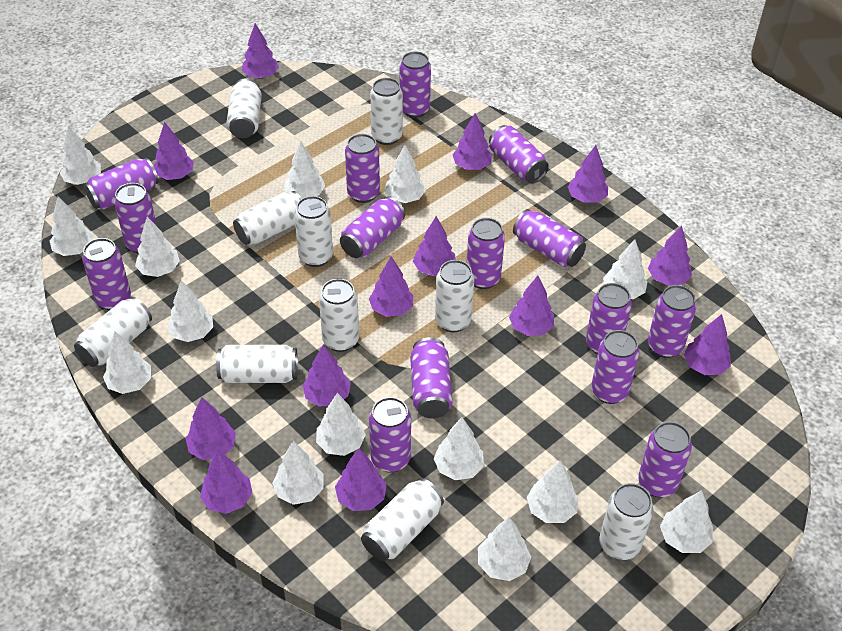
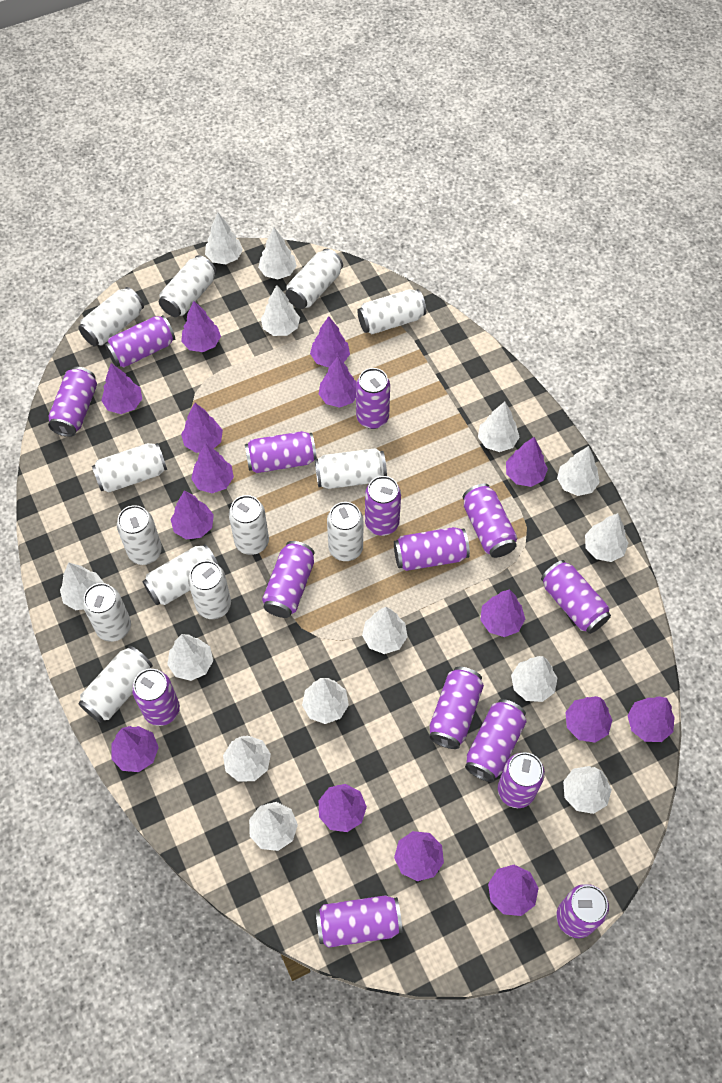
purple tree: [153,122,194,180] [185,397,236,460] [200,450,253,514] [242,23,279,79] [302,345,351,406] [335,448,387,511] [369,256,413,317] [413,216,456,276] [452,113,492,170] [509,276,554,336] [568,145,608,203] [648,226,692,286] [684,314,731,375] = 13 -> [101,363,142,414] [111,726,159,772] [170,491,214,539] [181,301,221,352] [181,403,223,453] [191,443,234,493] [310,316,350,368] [319,356,356,408] [319,784,367,832] [394,831,444,881] [480,589,525,637] [488,865,539,916] [506,437,548,487] [565,696,612,743] [627,696,675,742] = 15
white can: [74,297,152,367] [216,345,298,383] [226,78,262,138] [233,191,302,245] [294,196,333,267] [319,279,359,352] [361,478,444,561] [370,78,403,145] [435,260,474,332] [599,483,653,560] = 10 -> [78,287,144,346] [78,646,153,723] [83,583,131,642] [92,443,167,493] [117,505,162,565] [142,544,219,605] [159,255,216,317] [188,561,231,619] [229,495,269,555] [285,249,343,309] [315,448,387,489] [327,502,363,561] [357,289,426,334] = 13

